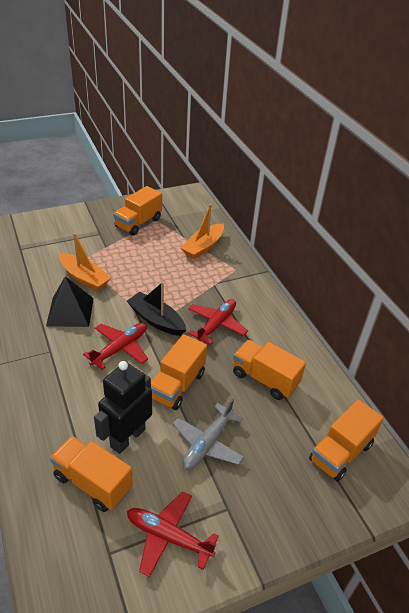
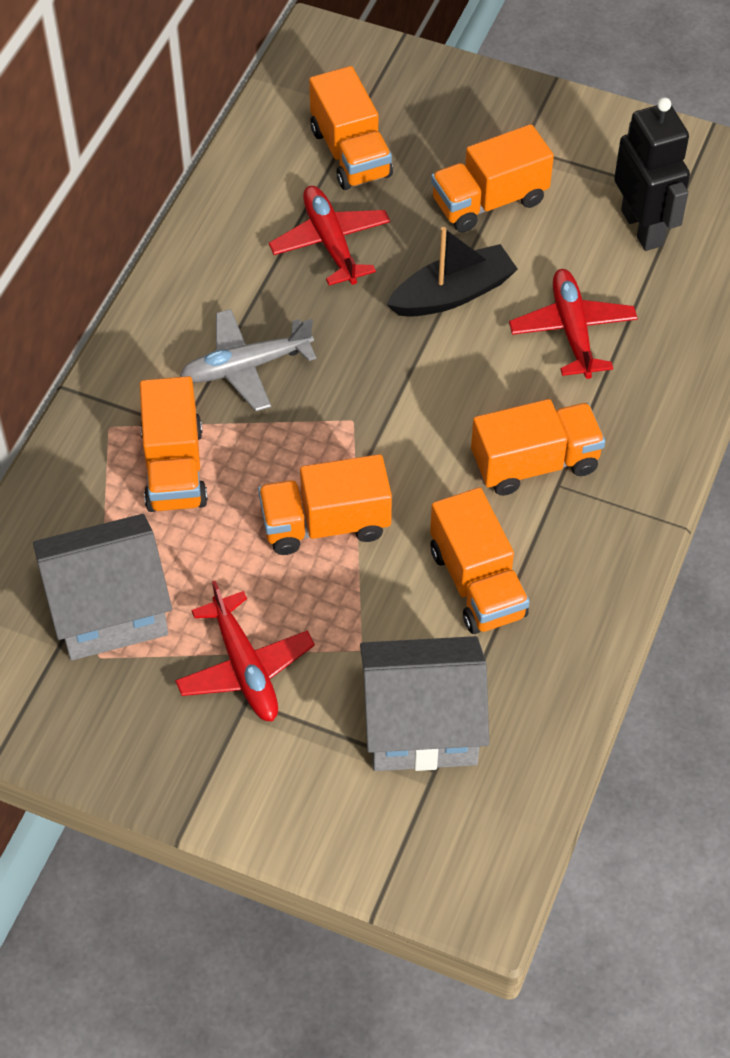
black pyramid: [46,276,94,327] = 1 -> none = 0
grey house: none = 0 -> [33,514,172,660] [360,636,489,771] = 2
orange boat: [59,233,111,291] [181,204,224,259] = 2 -> none = 0
orange truck: [50,436,133,512] [113,186,162,236] [151,334,207,410] [233,340,306,400] [309,400,384,481] = 5 -> [140,376,208,512] [258,454,392,555] [309,66,393,190] [430,487,530,634] [431,124,554,232] [471,399,605,496] = 6

